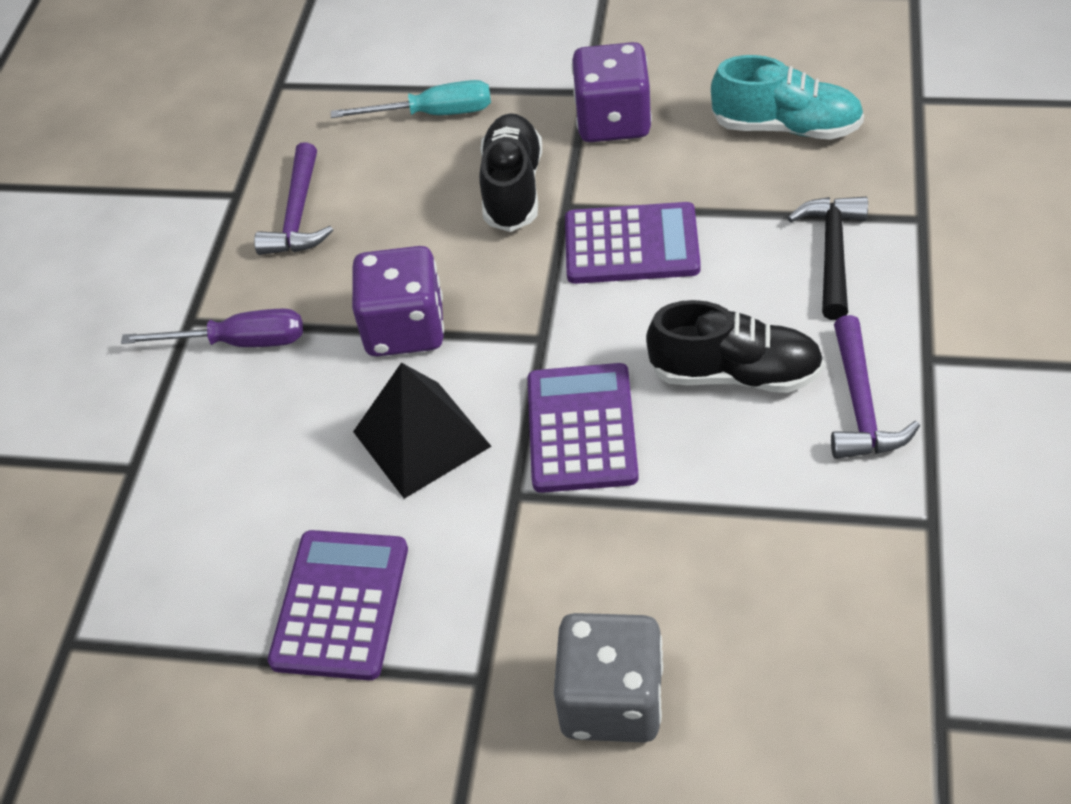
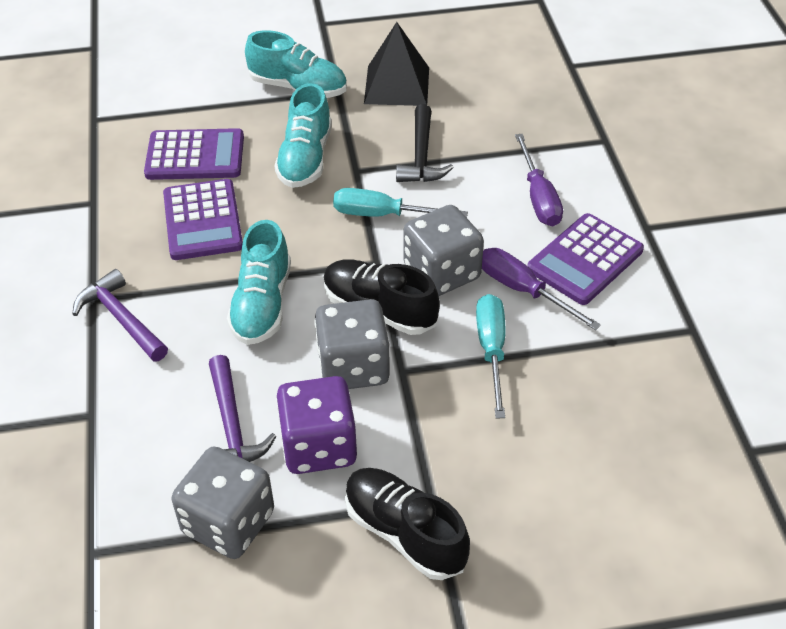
grey dice: [554,613,663,743] = 1 -> [171,446,274,559] [314,299,390,389] [404,205,484,296] = 3
purple dice: [352,246,444,357] [572,42,652,142] = 2 -> [276,376,357,474] = 1
purple screwdriver: [121,308,303,347] = 1 -> [482,248,601,330] [515,134,563,226] = 2
turquoise screwdriver: [331,80,491,118] = 1 -> [333,188,468,218] [476,294,506,418] = 2
turquoise shoe: [711,55,864,140] = 1 -> [227,220,291,345] [245,30,347,98] [274,83,332,188] = 3

